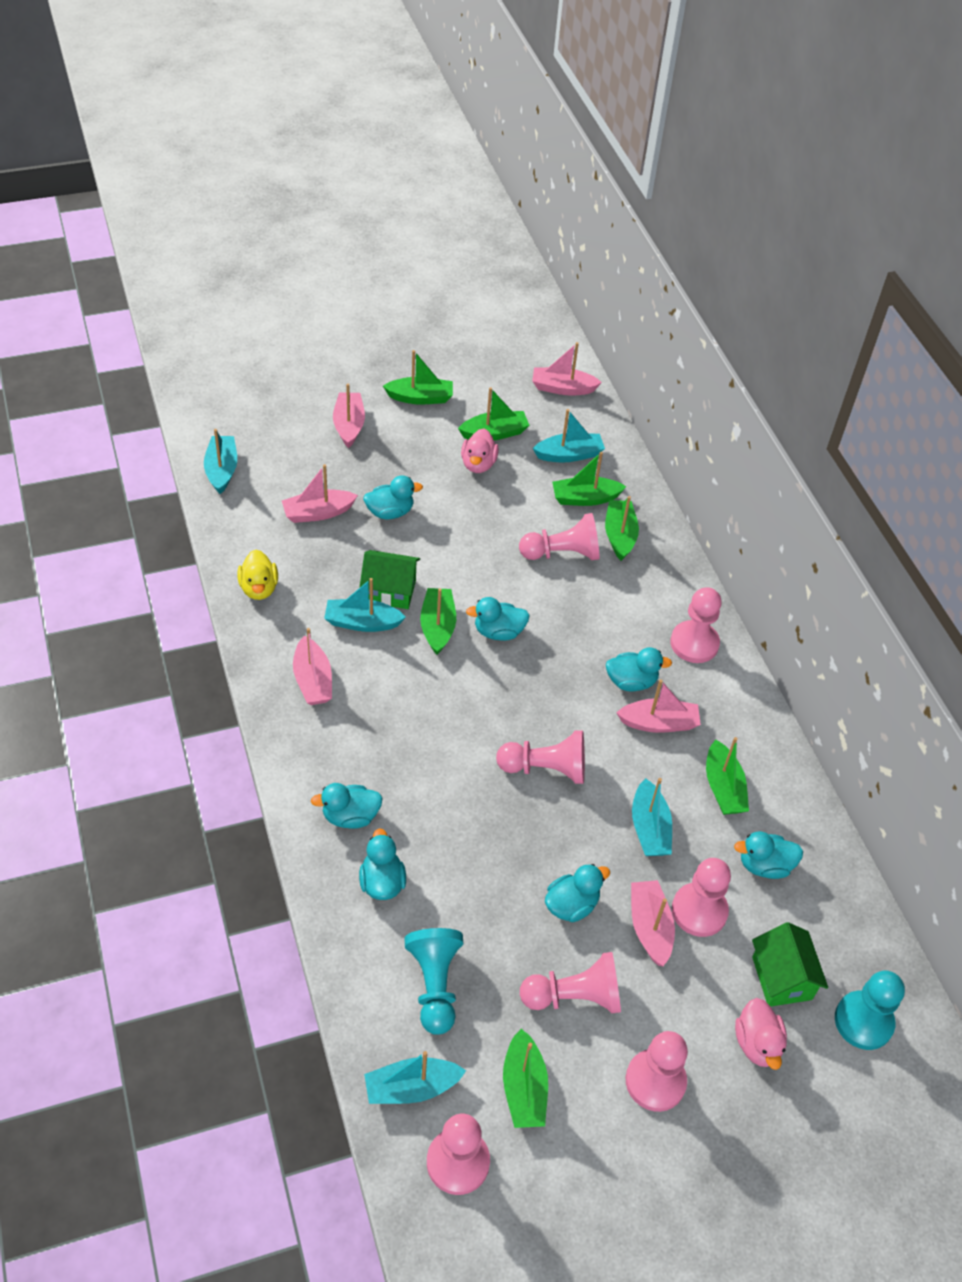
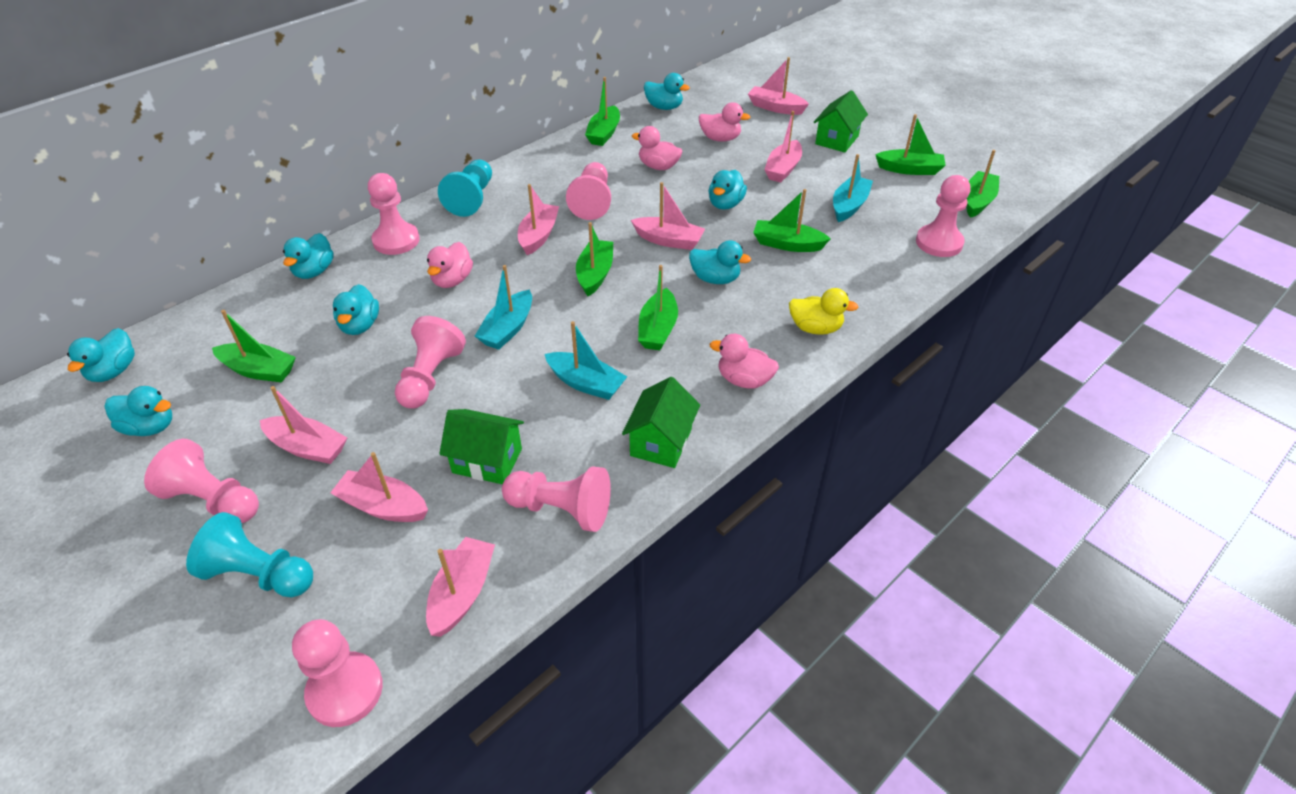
green house: [360,550,420,609] [752,922,828,1007] = 2 -> [439,409,524,485] [622,377,700,468] [814,90,868,153] = 3
pink boat: [282,464,358,523] [293,628,332,705] [333,384,365,448] [532,342,602,396] [616,679,701,733] [631,880,675,966] = 6 -> [260,386,347,464] [330,452,428,522] [426,537,495,637] [518,184,559,255] [631,182,705,250] [748,57,809,115] [764,111,802,183] = 7
pink duck: [461,429,499,473] [735,998,787,1070] = 2 -> [427,242,473,288] [632,126,682,170] [699,102,750,142] [710,334,779,389] = 4
turquoise boat: [204,429,237,494] [324,578,406,632] [364,1051,466,1104] [533,409,605,463] [632,778,672,856] = 5 -> [475,265,532,350] [545,321,627,400] [833,154,873,222] = 3

